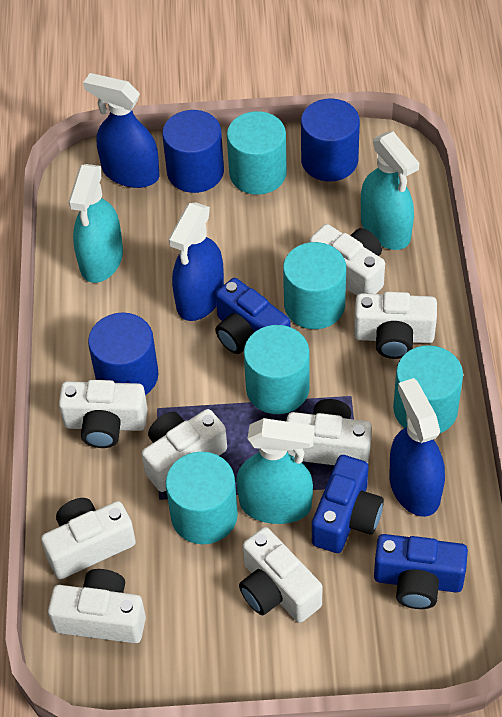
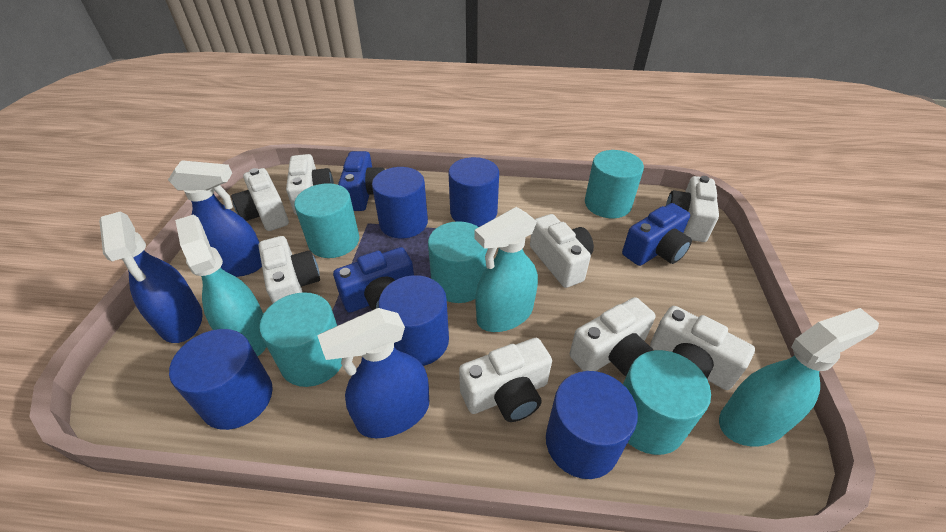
blue cylinder: [88,312,158,395] [162,110,224,193] [301,98,360,182] = 3 -> [169,329,273,430] [372,167,428,238] [378,275,449,366] [448,157,499,227] [546,371,638,479] = 5

